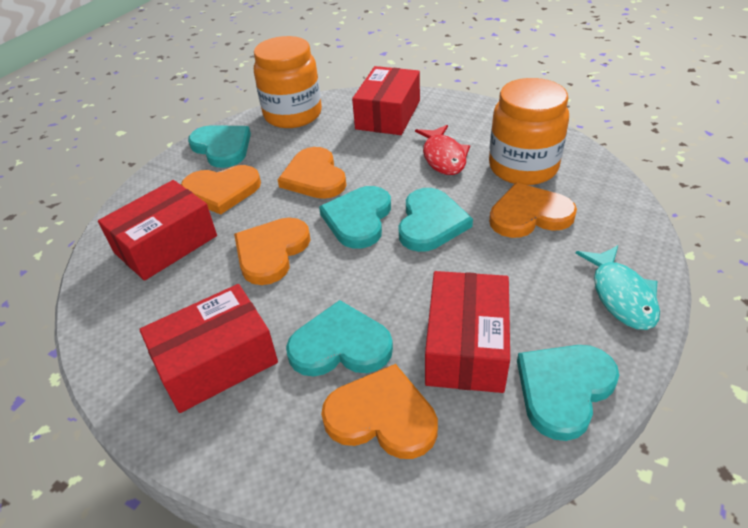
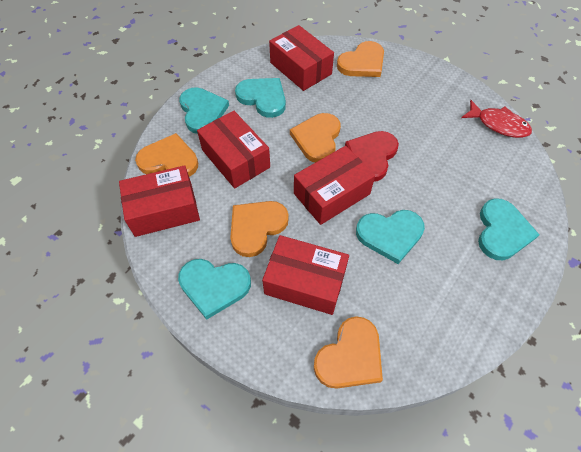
orange jar: [254,36,322,128] [489,78,569,185] = 2 -> none = 0
red box: [98,180,217,281] [139,284,278,413] [352,66,420,135] [425,271,510,393] = 4 -> [119,165,200,237] [197,111,270,188] [262,235,349,315] [269,25,334,91] [294,146,375,225] = 5
red heart: none = 0 -> [345,131,399,182] = 1
turquoise fish: [575,245,660,330] = 1 -> none = 0

